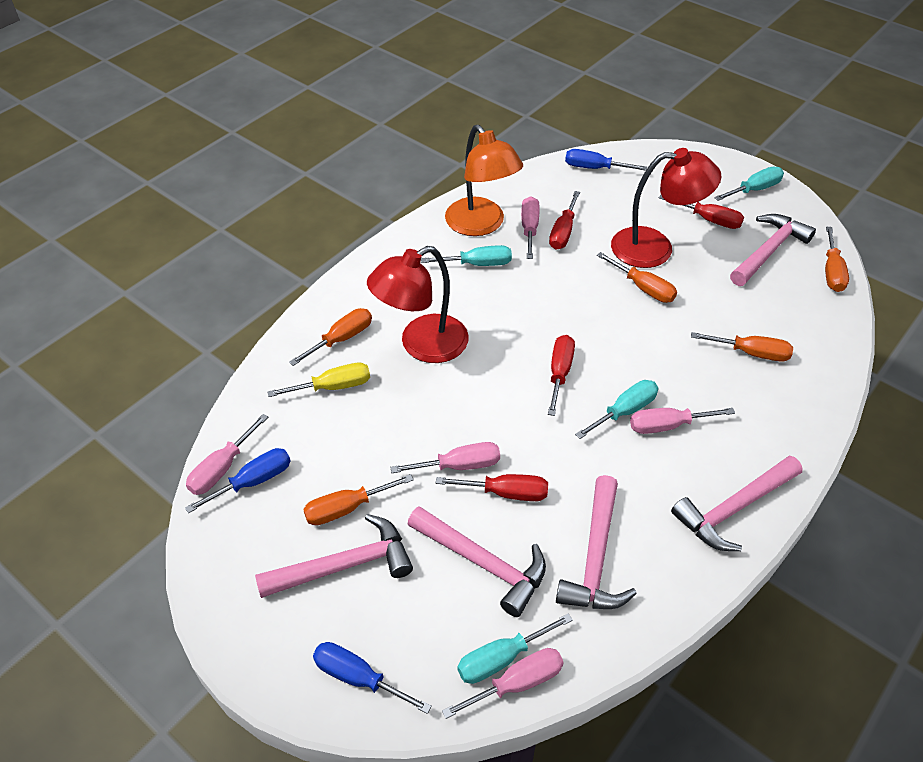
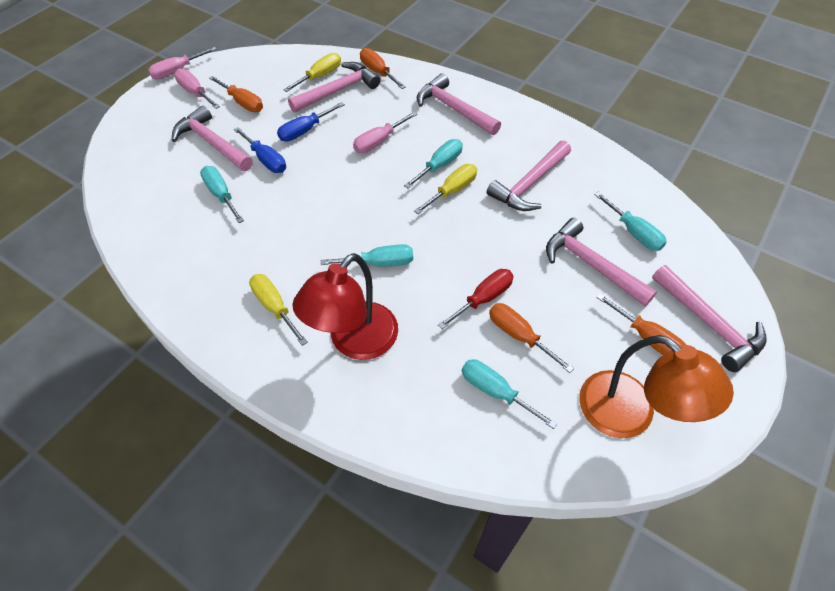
blue screwdriver: [185,448,291,513] [313,642,432,714] [565,149,647,171] = 3 -> [234,127,286,173] [277,102,345,142] = 2
orange screwdriver: [289,308,372,366] [303,474,414,525] [597,252,677,303] [691,332,793,362] [825,226,849,292] = 5 -> [209,76,263,112] [360,48,406,89] [489,303,574,373] [597,293,686,355] = 4
pink hammer: [255,514,413,598] [408,506,546,617] [556,475,637,609] [671,455,803,551] [730,214,816,286] = 5 -> [172,105,253,171] [288,62,380,113] [417,74,501,135] [487,140,571,211] [546,218,657,306] [652,265,767,372] = 6
pink screwdriver: [186,414,268,495] [391,442,500,473] [442,648,564,719] [521,196,540,259] [630,408,735,434] = 5 -> [148,47,217,80] [174,69,220,109] [353,112,417,153] = 3
red lamp: [367,246,469,363] [611,148,721,268] = 2 -> [292,253,398,360] = 1
red screwdriver: [436,474,548,501] [548,335,575,416] [549,191,580,250] [659,195,744,229] = 4 -> [438,269,514,329] = 1
turquoise screwdriver: [421,245,512,266] [457,613,573,684] [575,380,658,439] [714,167,784,201] = 4 -> [200,166,244,223] [321,244,413,267] [404,139,463,188] [462,359,557,429] [594,192,667,251] = 5
yellow screwdriver: [267,363,370,397] = 1 -> [249,274,308,346] [283,53,341,92] [414,164,477,214] = 3

